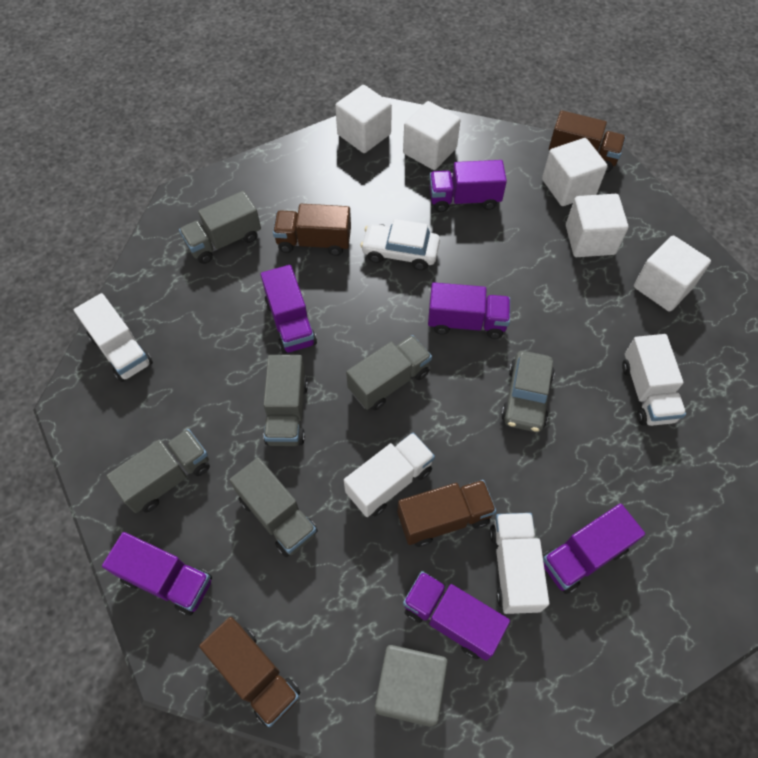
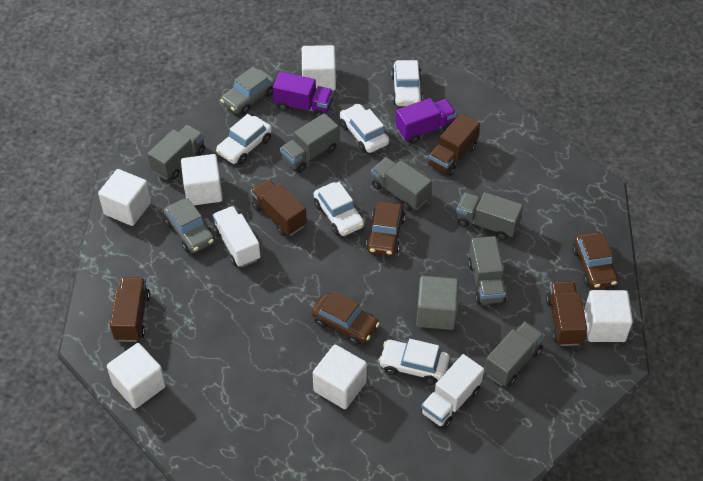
brown car: none = 0 -> [312,291,380,345] [366,201,405,256] [572,232,618,289] = 3
grey car: [501,351,555,432] = 1 -> [164,198,215,253] [220,67,275,115] = 2
grey truck: [107,429,210,513] [179,191,261,264] [230,457,318,557] [263,355,308,446] [346,335,432,410] = 5 -> [147,125,205,180] [280,113,339,173] [371,157,432,211] [456,192,523,240] [468,236,506,305] [484,321,545,386] = 6
purple truck: [102,532,212,616] [261,265,317,354] [403,571,510,661] [428,282,510,339] [429,160,507,212] [543,503,645,594] = 6 -> [273,72,333,118] [396,98,457,144] = 2
white car: [360,219,440,270] = 1 -> [216,114,272,165] [314,182,364,236] [340,104,389,153] [379,339,450,385] [391,60,423,106] = 5
white cube: [335,85,392,153] [403,101,461,170] [542,138,607,206] [566,194,628,257] [634,236,711,312] = 5 -> [98,169,151,226] [107,343,166,409] [181,154,223,205] [302,45,336,91] [313,345,367,409] [584,290,633,342] = 6
white truck: [74,293,153,382] [344,433,435,517] [489,513,549,614] [622,334,686,426] = 4 -> [213,206,260,267] [421,354,484,429] = 2

